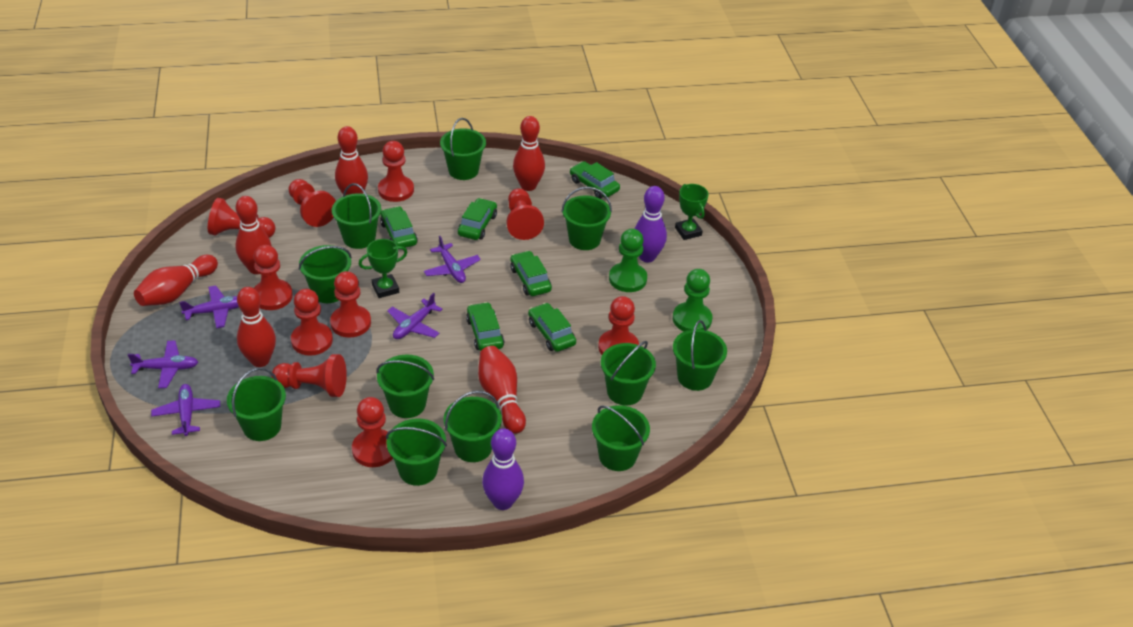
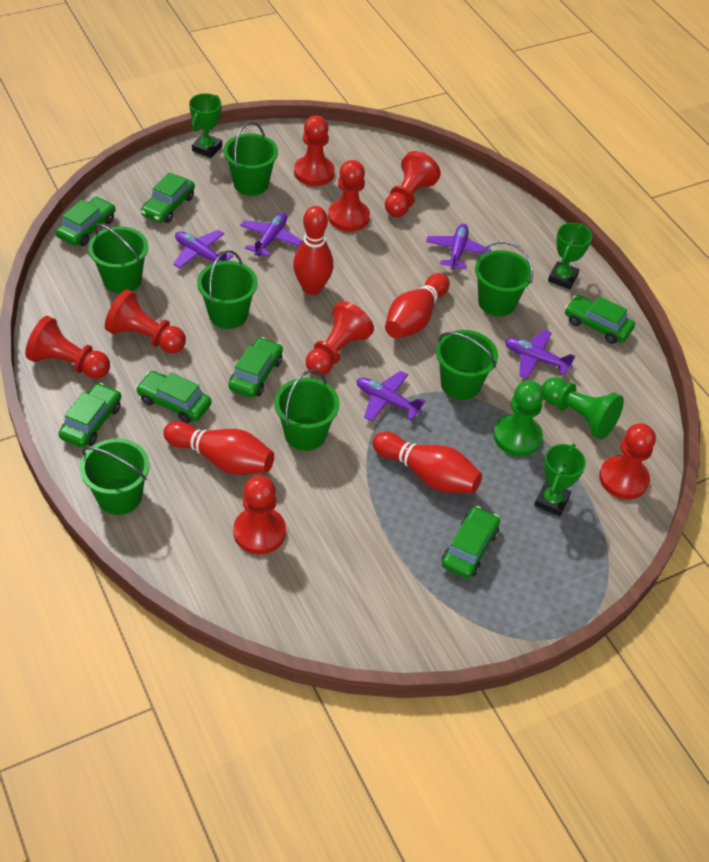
green bucket: [227,368,286,441] [299,245,352,303] [332,183,381,249] [376,355,434,418] [386,418,447,486] [440,118,486,180] [444,391,502,462] [561,187,612,250] [592,405,650,471] [601,341,656,405] [673,320,727,391] = 11 -> [80,438,150,515] [88,224,148,293] [197,250,257,329] [224,121,278,196] [274,370,340,451] [436,330,498,400] [475,241,533,316] = 7
green car: [380,206,418,248] [458,198,497,240] [466,302,504,351] [510,251,552,296] [528,303,576,352] [570,161,620,199] = 6 -> [56,197,115,246] [59,383,121,448] [136,371,212,423] [141,172,195,223] [228,337,283,398] [442,506,500,579] [565,295,635,344] = 7
green trophy: [359,239,408,298] [675,184,709,240] = 2 -> [189,93,222,158] [534,444,586,516] [548,223,592,289] = 3
purple bowling pin: [482,428,524,510] [634,186,667,262] = 2 -> none = 0
red bowling pin: [134,255,218,306] [235,196,272,274] [237,287,276,367] [335,126,368,196] [478,346,526,434] [513,116,545,191] = 6 -> [163,421,274,475] [293,206,334,295] [373,432,482,493] [385,273,450,338] = 4
red pawn: [208,198,275,238] [253,245,293,310] [271,354,347,397] [288,179,336,227] [291,289,333,356] [330,271,371,338] [352,397,393,467] [378,141,414,202] [507,188,544,240] [598,296,639,355] = 10 -> [25,316,110,379] [105,289,186,353] [233,476,286,554] [294,116,335,186] [306,301,374,376] [328,160,370,232] [385,151,441,217] [599,423,656,499] = 8

